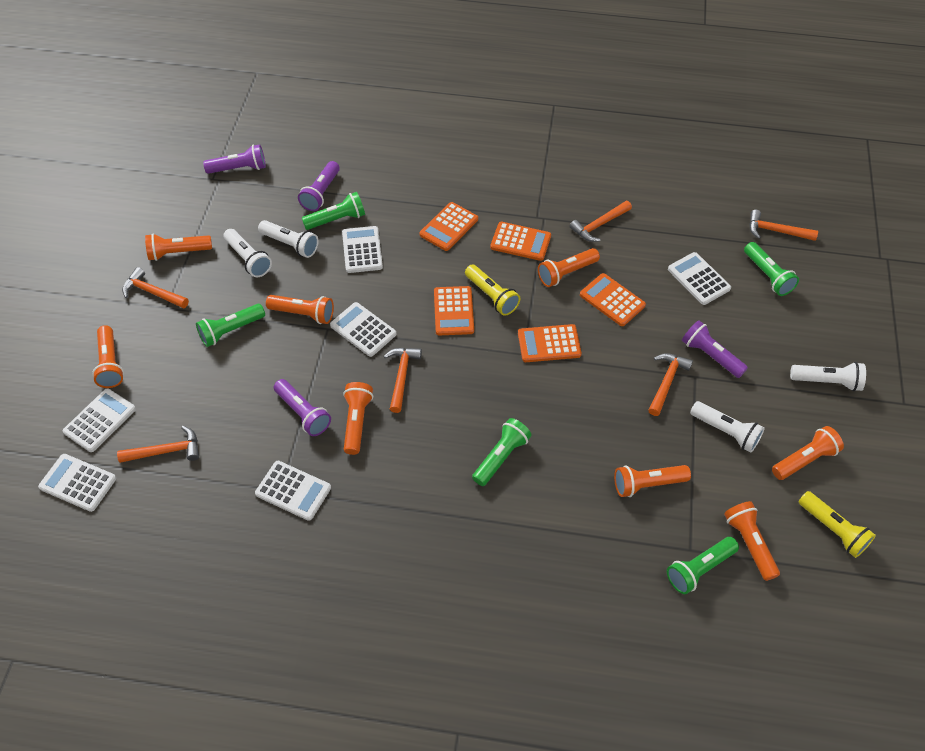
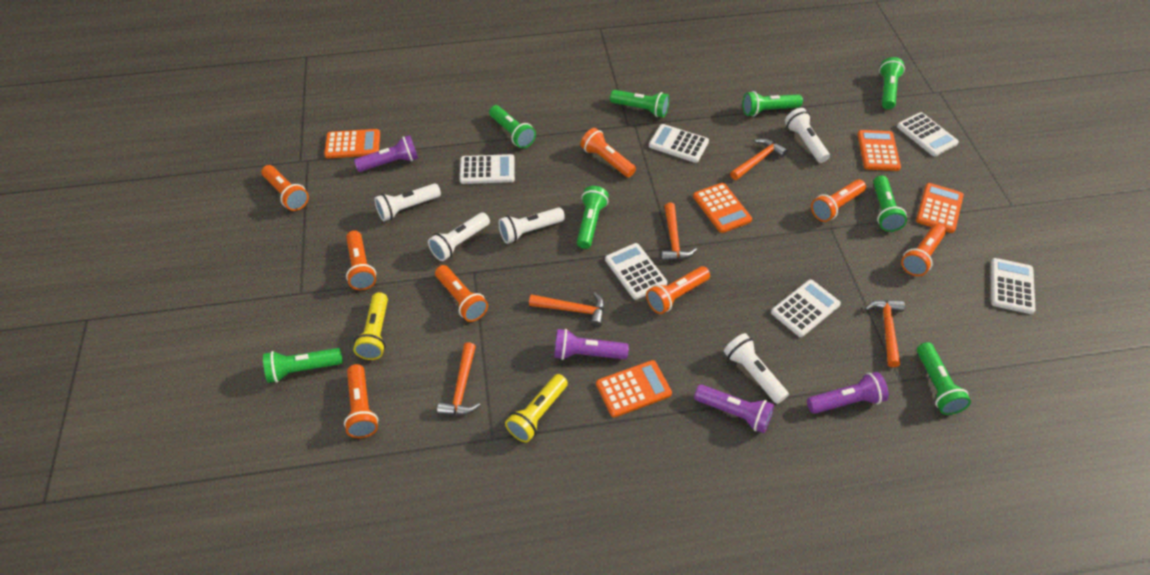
green flashlight: [196,304,265,347] [302,192,365,230] [472,418,532,486] [667,537,739,594] [744,242,799,296] = 5 -> [263,348,343,383] [489,105,536,148] [577,186,609,249] [610,90,669,118] [743,91,803,117] [873,176,907,232] [879,57,905,109] [917,342,971,415] = 8
orange hammer: [117,426,199,463] [122,267,189,309] [384,348,422,413] [570,201,632,242] [648,353,693,416] [749,210,818,241] = 6 -> [437,342,481,415] [529,292,604,327] [661,203,697,262] [730,138,787,180] [865,300,905,367] = 5
white flashlight: [223,229,272,277] [258,220,319,258] [690,401,765,452] [790,362,866,391] = 4 -> [374,183,441,221] [428,212,490,261] [498,207,565,244] [724,333,789,404] [785,108,830,163] = 5

